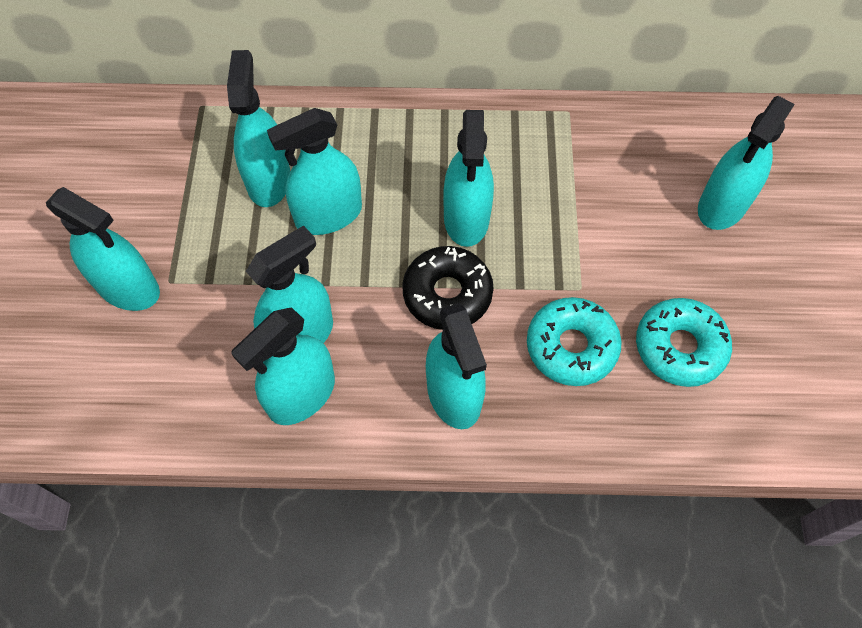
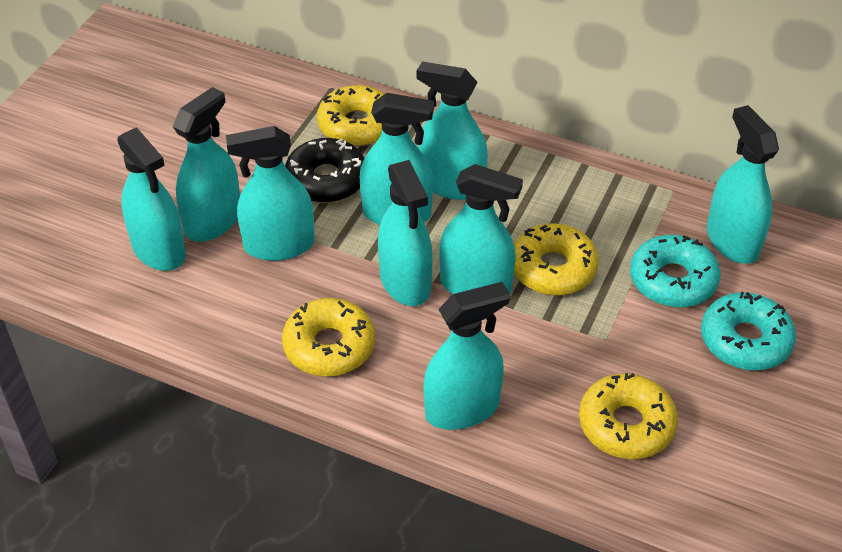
turquoise spray bottle: [46,187,160,311] [227,50,291,207] [231,307,335,425] [246,225,333,343] [267,108,362,235] [426,303,487,429] [443,110,494,247] [698,96,795,230] = 8 -> [117,127,186,271] [173,87,240,242] [226,126,315,261] [360,93,434,225] [378,160,433,306] [417,61,488,200] [424,282,510,430] [439,164,523,294] [707,105,779,264] = 9
yellow donut: none = 0 -> [282,298,375,376] [317,85,385,146] [514,223,599,295] [579,373,678,459] = 4

